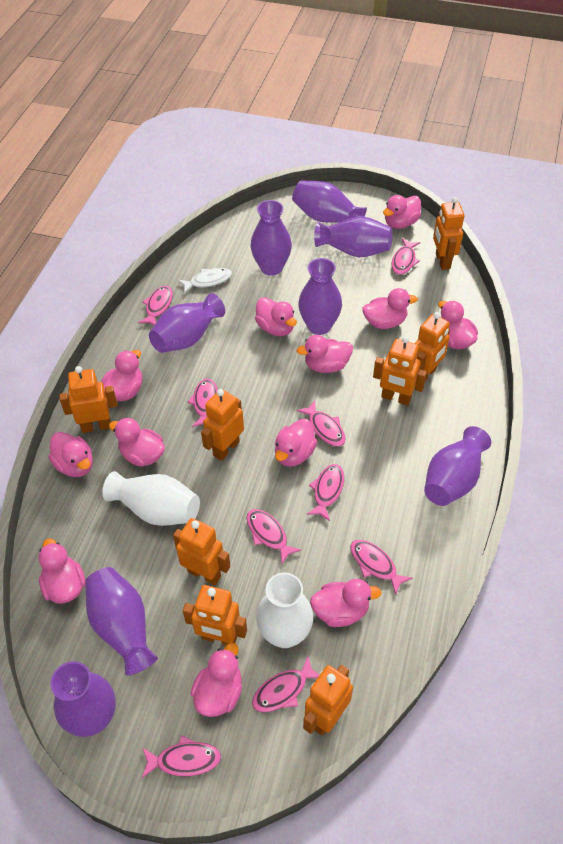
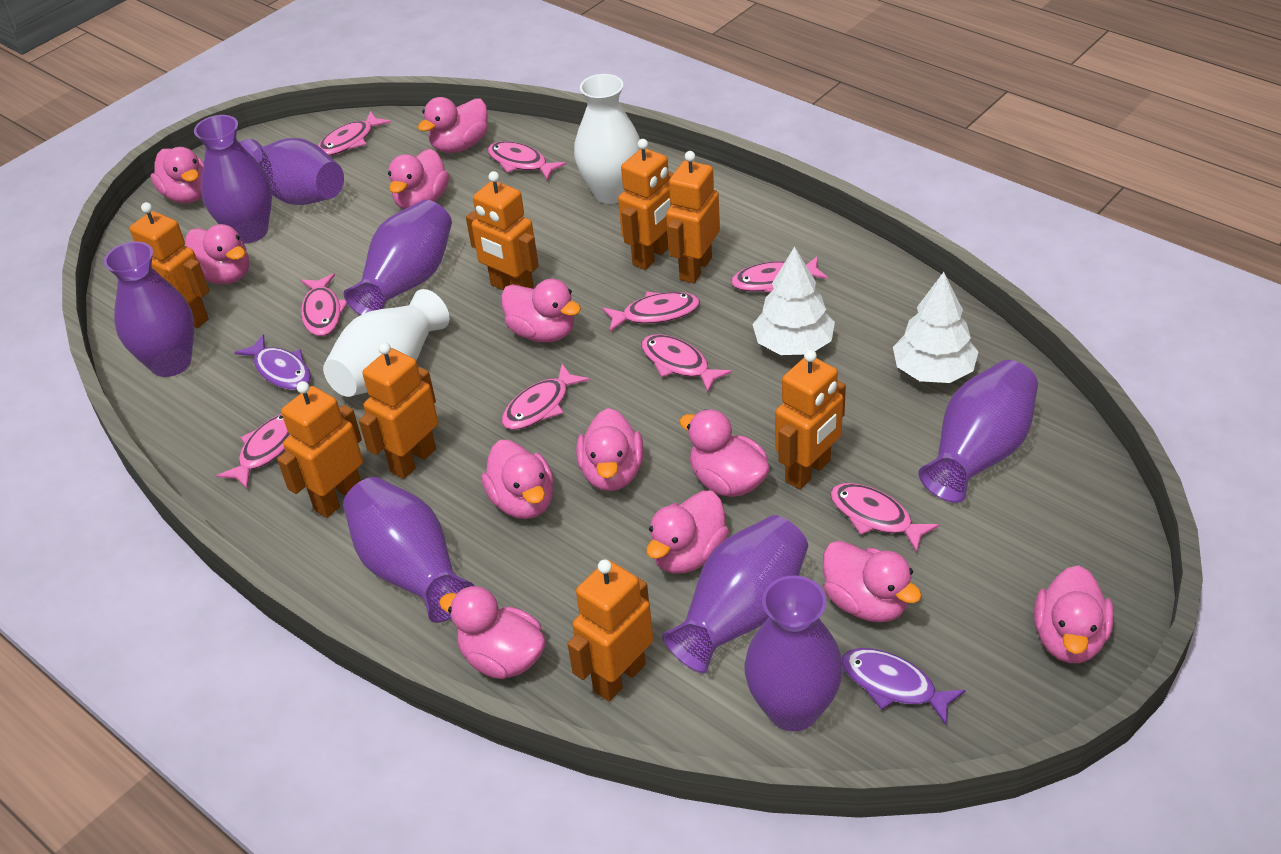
purple fish: none = 0 -> [234,334,311,390] [842,648,966,725] = 2
white fish: [178,268,232,294] = 1 -> none = 0
white tree: none = 0 -> [752,246,835,355] [893,272,979,383] = 2

